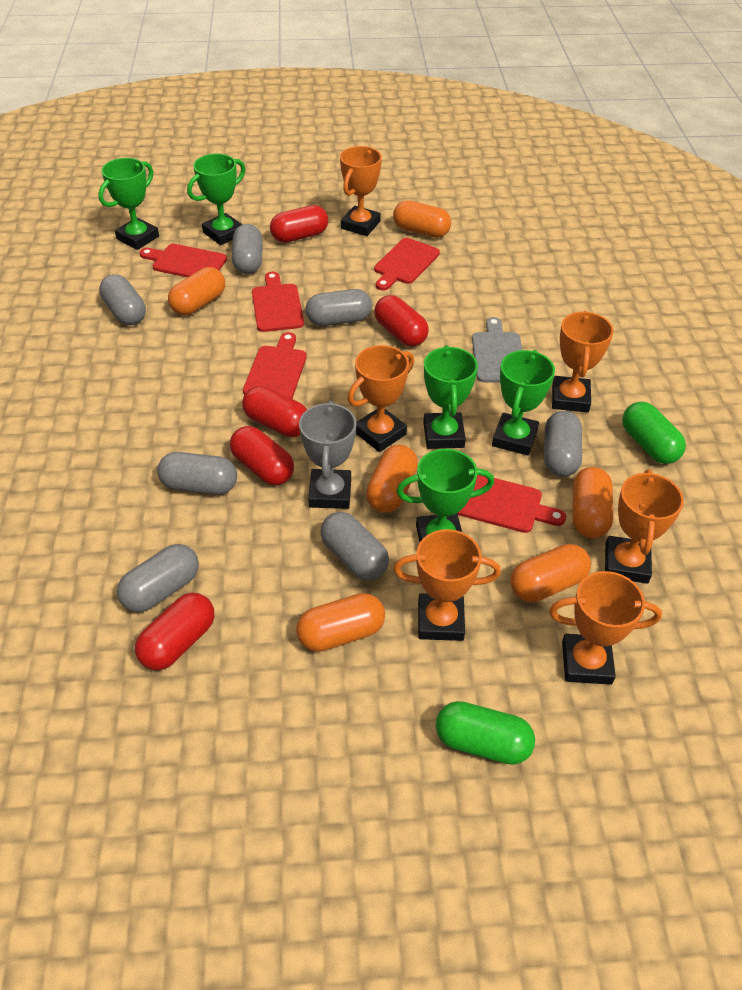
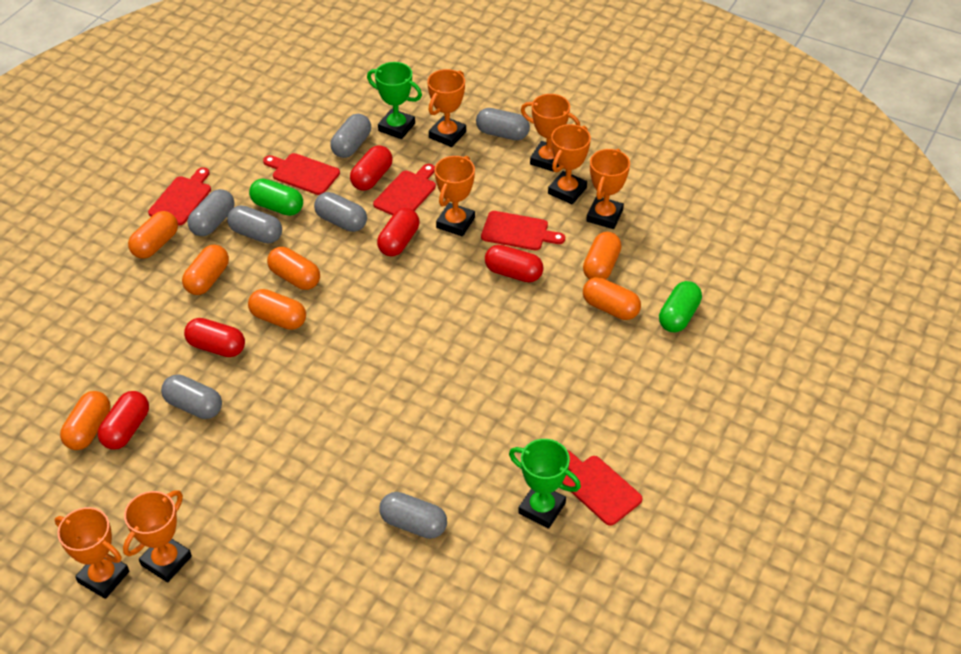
green trophy: [98,158,159,250] [187,154,245,245] [396,449,494,542] [423,345,478,449] [492,350,555,455] = 5 -> [367,62,422,139] [509,439,581,529] = 2
grey cutting board: [472,317,522,382] = 1 -> none = 0
grey trophy: [299,401,356,509] = 1 -> none = 0
orange capsule: [168,267,225,315] [296,593,385,652] [366,445,418,513] [393,200,451,238] [510,544,591,602] [572,467,613,538] = 6 -> [60,391,110,450] [128,211,178,259] [182,245,229,295] [248,289,306,330] [267,247,320,290] [583,232,622,279] [583,277,641,320] = 7
orange trophy: [340,146,382,236] [348,345,414,452] [393,529,501,641] [549,571,662,685] [552,311,614,412] [605,469,684,584] = 6 -> [55,507,129,599] [123,490,192,583] [427,69,466,147] [434,156,475,237] [521,94,580,172] [548,124,591,204] [586,149,630,229] = 7

